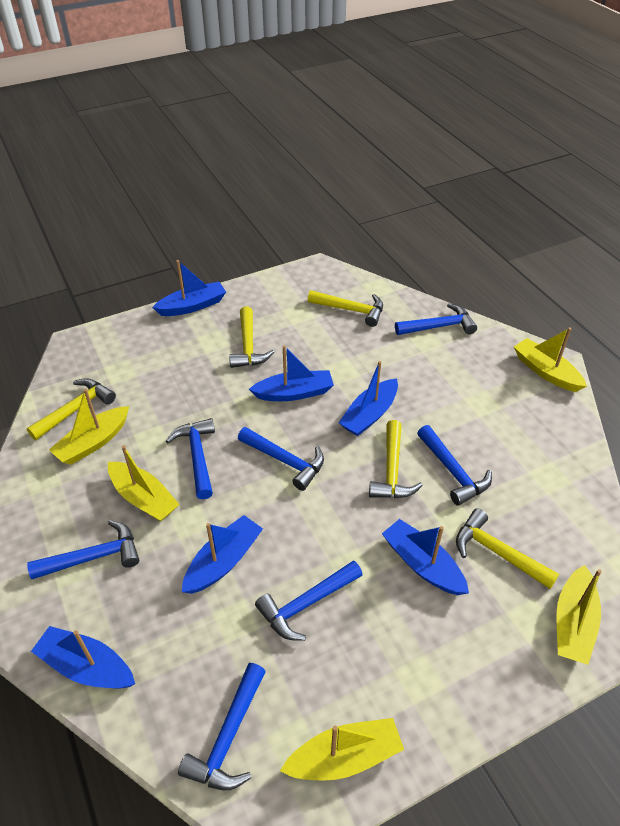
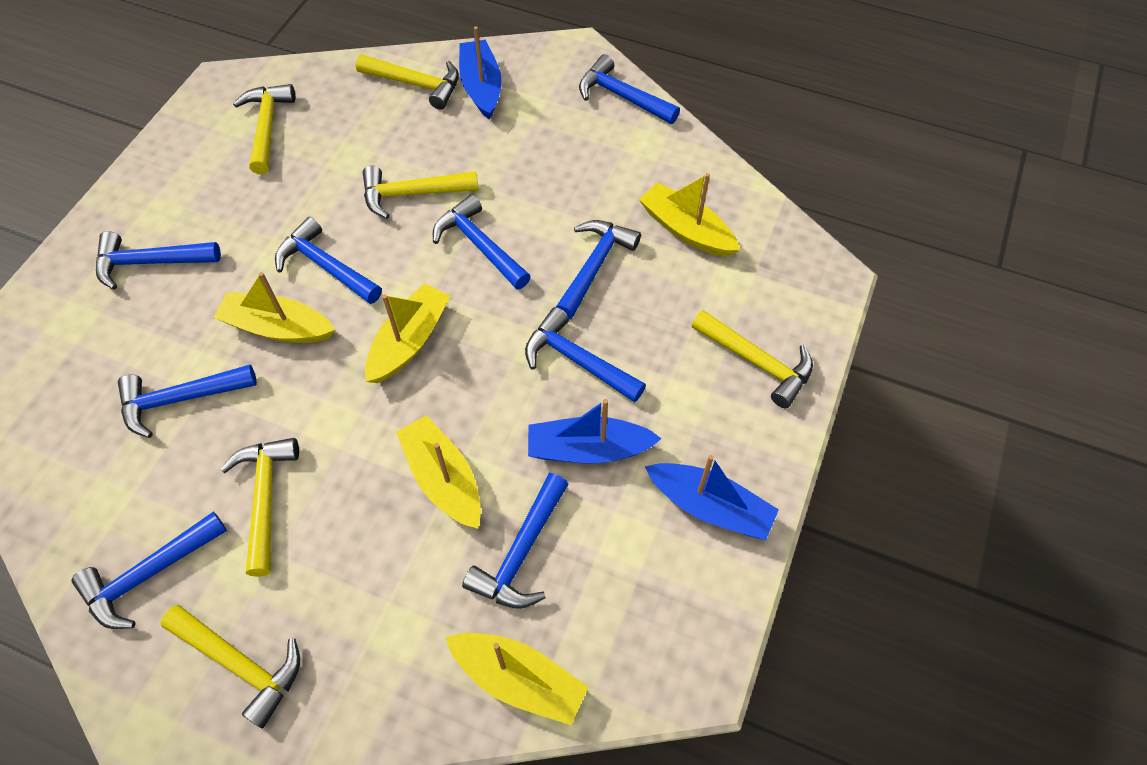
blue boat: [31,626,135,689] [152,260,226,316] [182,515,263,594] [249,345,334,401] [339,361,398,436] [382,519,469,595] = 6 -> [459,26,502,119] [528,399,662,463] [645,455,779,540] = 3
blue hammer: [27,520,139,579] [166,418,215,499] [178,663,266,790] [238,427,324,491] [255,561,363,641] [395,303,477,335] [417,425,492,506] = 7 -> [71,512,227,629] [96,231,221,290] [118,365,257,438] [275,217,382,304] [433,194,531,290] [462,473,568,609] [525,307,646,402] [556,220,641,319] [579,54,680,124] = 9
yellow hammer: [26,378,116,440] [229,306,274,368] [308,290,383,327] [369,420,423,498] [456,508,559,589] = 5 -> [161,605,300,728] [220,438,299,576] [233,84,295,174] [356,54,459,110] [363,166,478,219] [692,310,813,408] = 6

